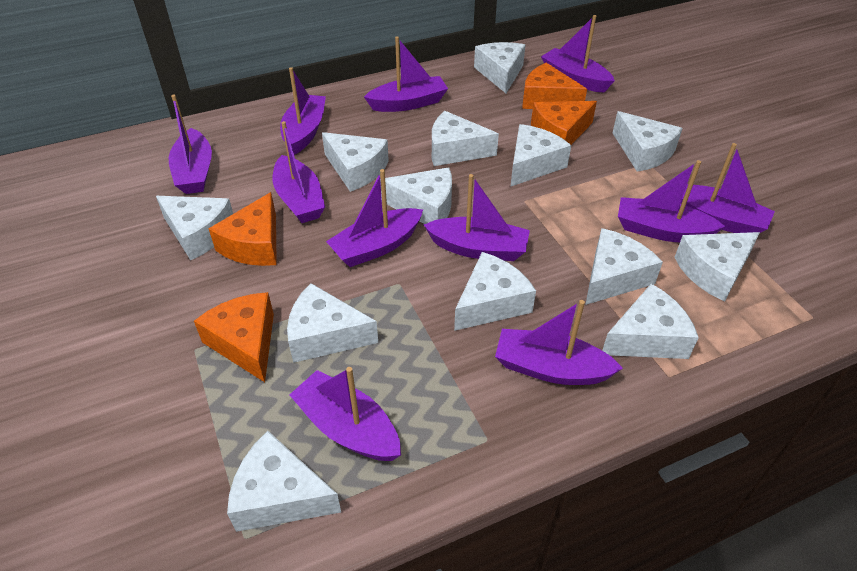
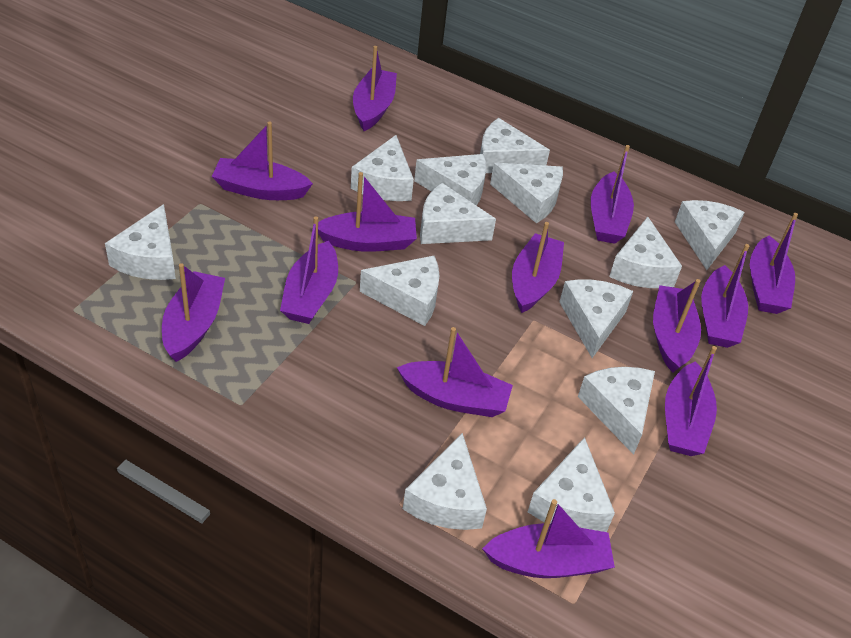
orange cheese: [194,292,274,382] [209,192,277,266] [522,63,587,109] [531,101,597,145] = 4 -> none = 0
purple boat: [169,95,212,194] [273,121,325,223] [280,67,326,155] [290,367,401,461] [326,169,423,267] [364,36,448,112] [424,174,530,261] [495,300,623,385] [541,15,615,93] [618,160,725,242] [680,143,775,233] = 11 -> [162,263,225,362] [212,122,313,200] [280,216,338,324] [318,172,417,252] [353,46,397,131] [397,327,513,417] [482,499,615,578] [512,222,564,313] [591,145,634,244] [653,279,701,373] [665,346,717,456] [701,244,749,348] [750,213,798,314] = 13

